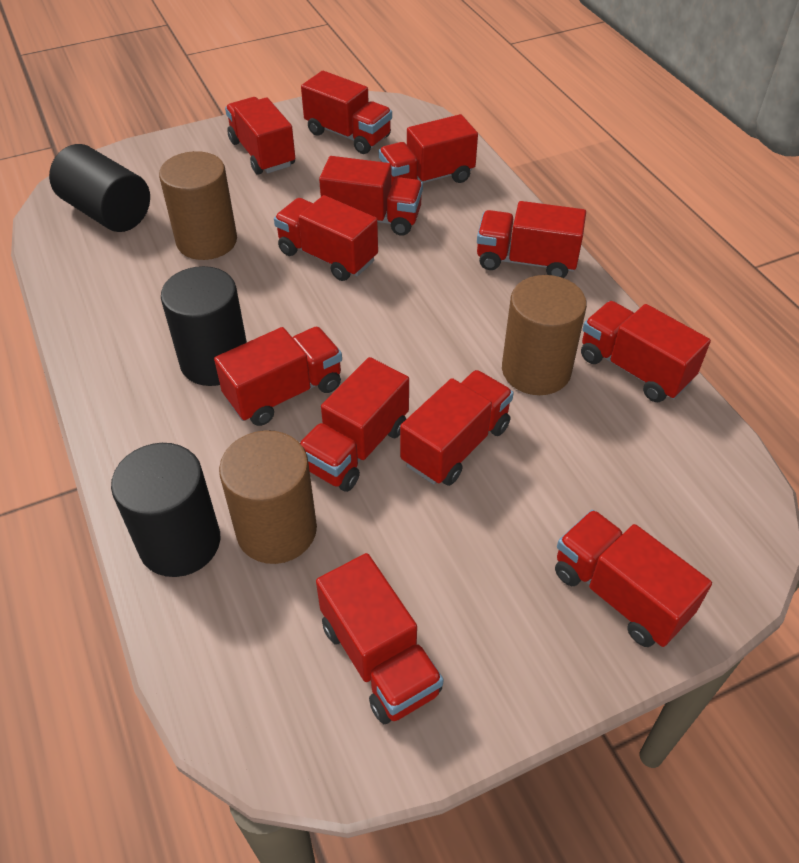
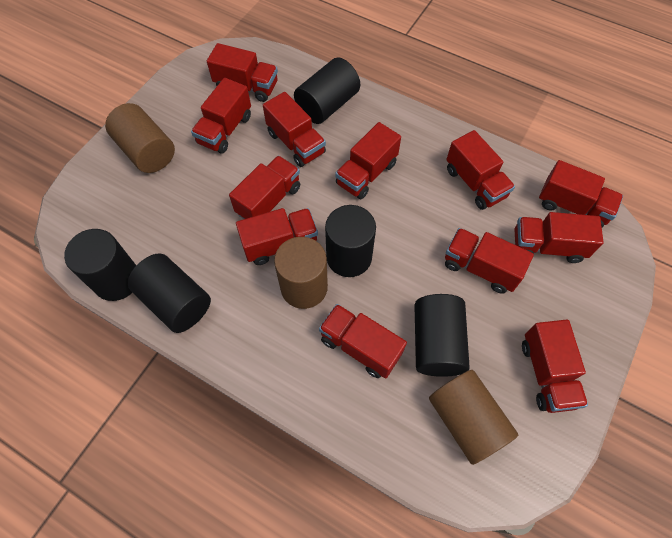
black cylinder: [49,144,150,232] [111,443,220,577] [161,266,247,386] = 3 -> [64,229,136,301] [128,253,211,333] [294,57,360,124] [325,205,376,277] [414,294,470,377] = 5

